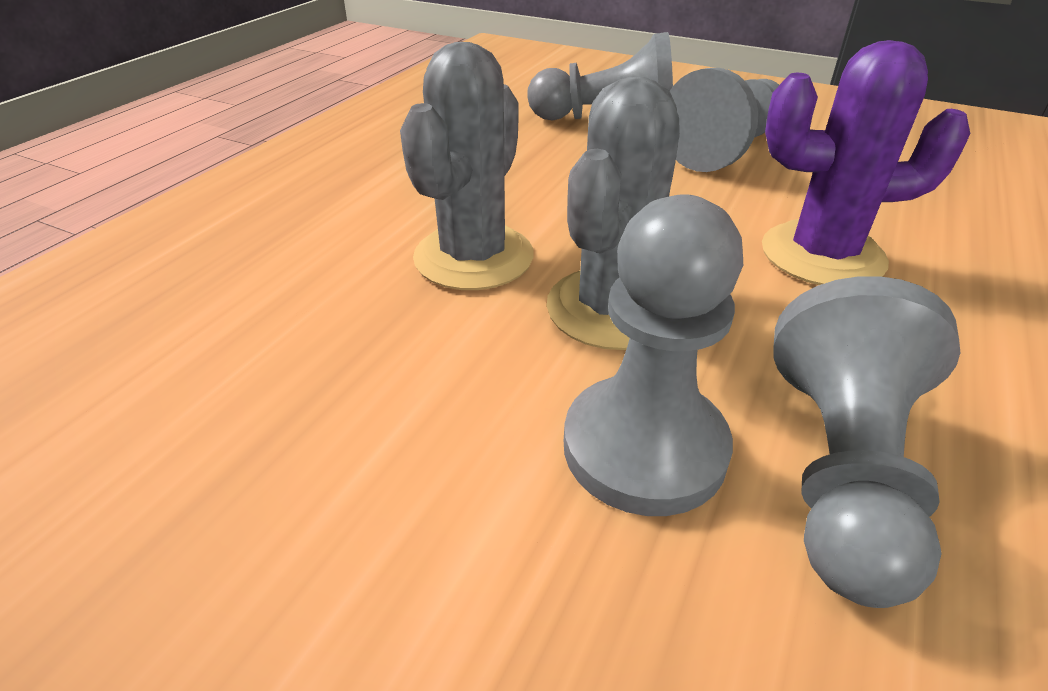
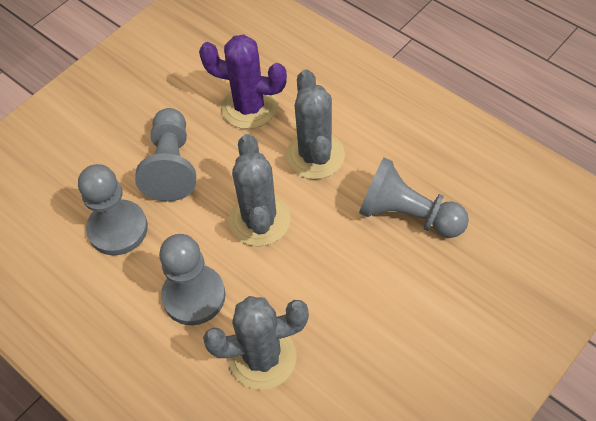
grey cactus: [400,42,534,290] [547,77,680,350] = 2 -> [203,296,309,390] [229,134,290,246] [286,69,345,179] = 3

